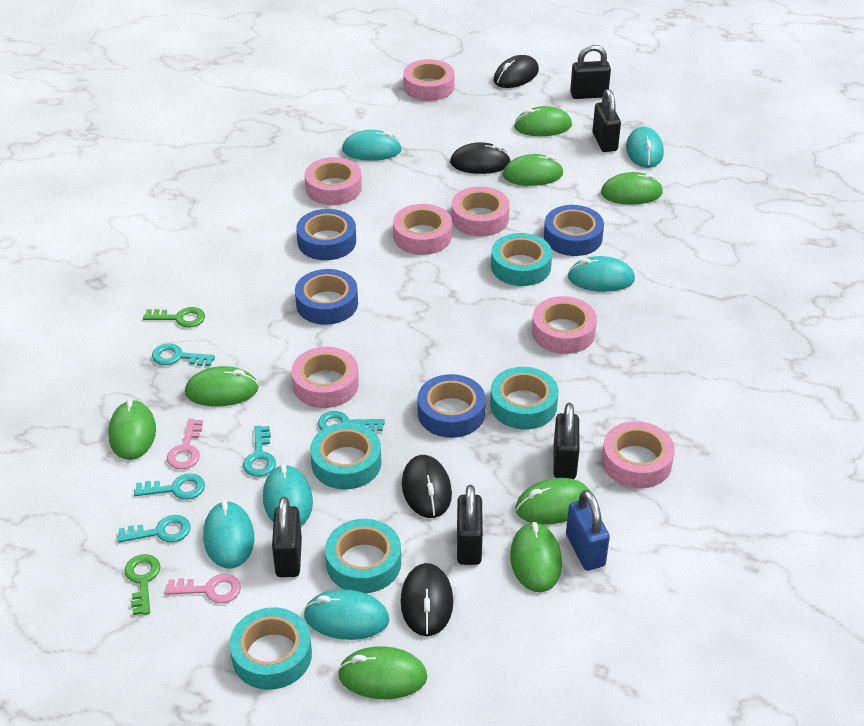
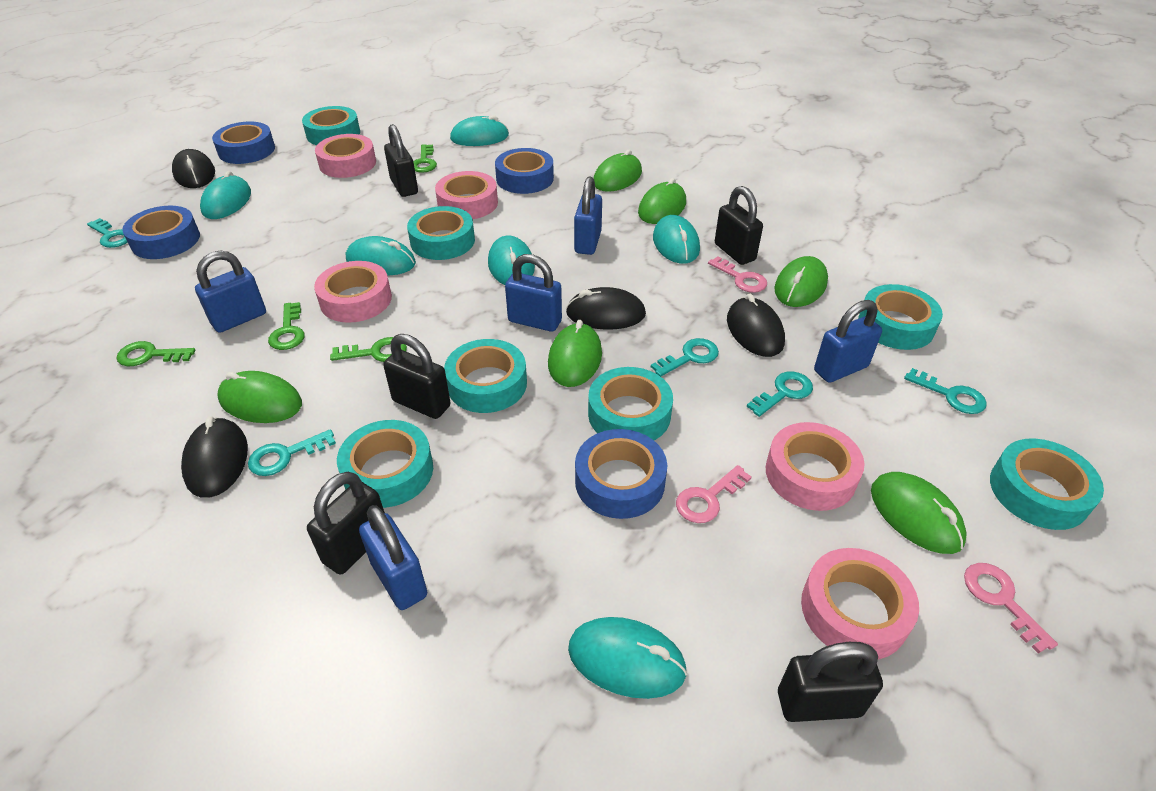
blue padlock: [566,490,610,571] = 1 -> [195,251,266,333] [359,505,427,610] [505,254,562,332] [574,177,602,255] [814,300,882,383] = 5
green key: [125,554,160,615] [143,307,205,327] = 2 -> [116,341,196,366] [268,302,305,350] [330,337,407,362] [413,144,437,173] = 4
green mouse: [108,398,156,460] [185,366,259,406] [338,646,427,699] [503,154,563,186] [510,522,562,592] [514,106,572,136] [515,478,590,525] [601,172,663,205] = 8 -> [217,371,302,423] [548,320,602,387] [593,150,642,192] [638,178,686,224] [774,256,828,307] [871,472,967,554] = 6
pink key: [165,574,241,603] [167,419,203,469] = 2 -> [676,465,752,523] [708,256,767,293] [964,563,1058,654] = 3
pink tape: [291,347,359,408] [305,157,362,205] [393,204,452,255] [403,59,455,101] [451,186,510,236] [532,296,597,354] [602,421,675,488] = 7 -> [314,261,392,323] [315,134,376,178] [435,171,498,219] [766,422,864,511] [801,548,919,659] = 5
turquoise tape: [229,608,312,690] [310,422,382,489] [325,519,401,593] [490,367,559,429] [491,233,552,286] = 5 -> [302,106,360,145] [337,420,433,508] [407,206,475,260] [444,339,527,413] [588,367,673,440] [858,284,943,350] [990,439,1104,530] = 7

